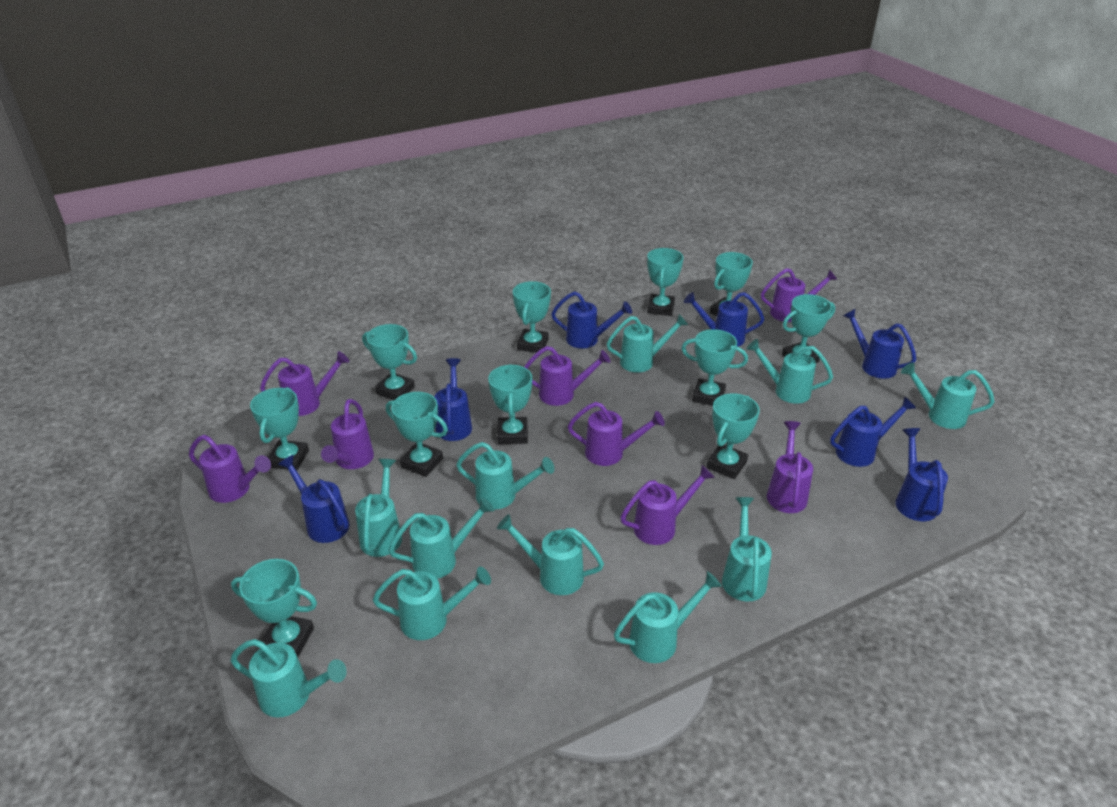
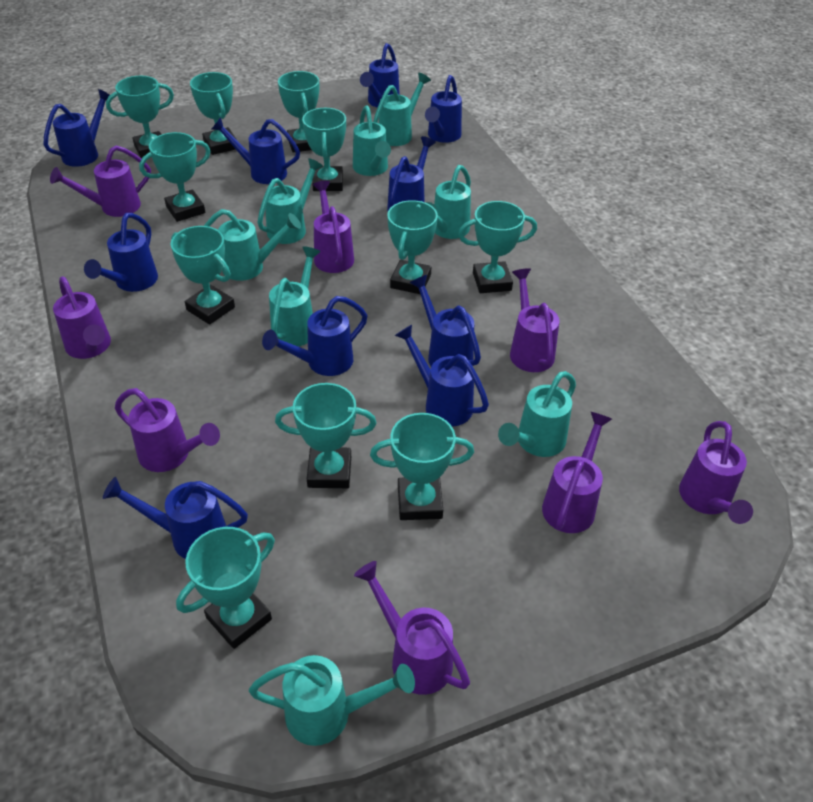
blue watering can: [278,455,349,543] [434,358,472,441] [551,291,632,348] [684,292,764,346] [830,397,916,467] [843,308,916,379] [895,428,948,521] = 7 -> [43,89,110,167] [84,213,158,292] [103,477,248,559] [212,117,300,184] [262,296,367,376] [360,43,400,108] [387,136,436,211] [395,325,489,427] [410,275,481,366] [425,75,462,143] = 10
turquoise watering can: [230,639,347,718] [355,459,402,557] [373,567,491,640] [388,497,494,579] [456,442,554,510] [497,514,604,595] [607,314,688,373] [614,571,722,663] [722,497,772,601] [747,339,833,404] [901,362,995,429] = 11 -> [204,209,301,281] [249,655,415,746] [257,158,323,244] [269,246,321,347] [353,105,391,176] [373,73,431,146] [426,165,471,239] [498,371,576,457] = 8

